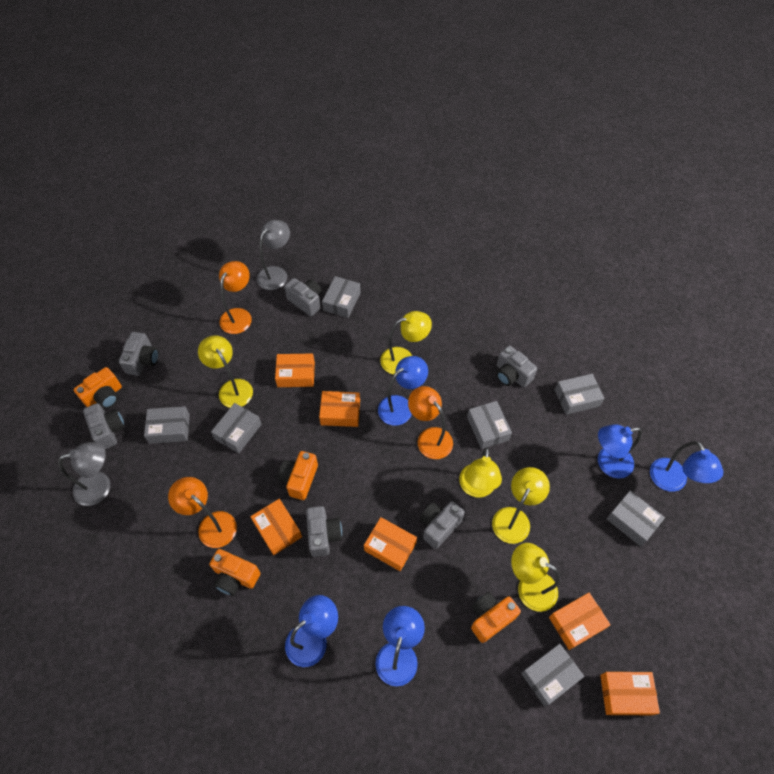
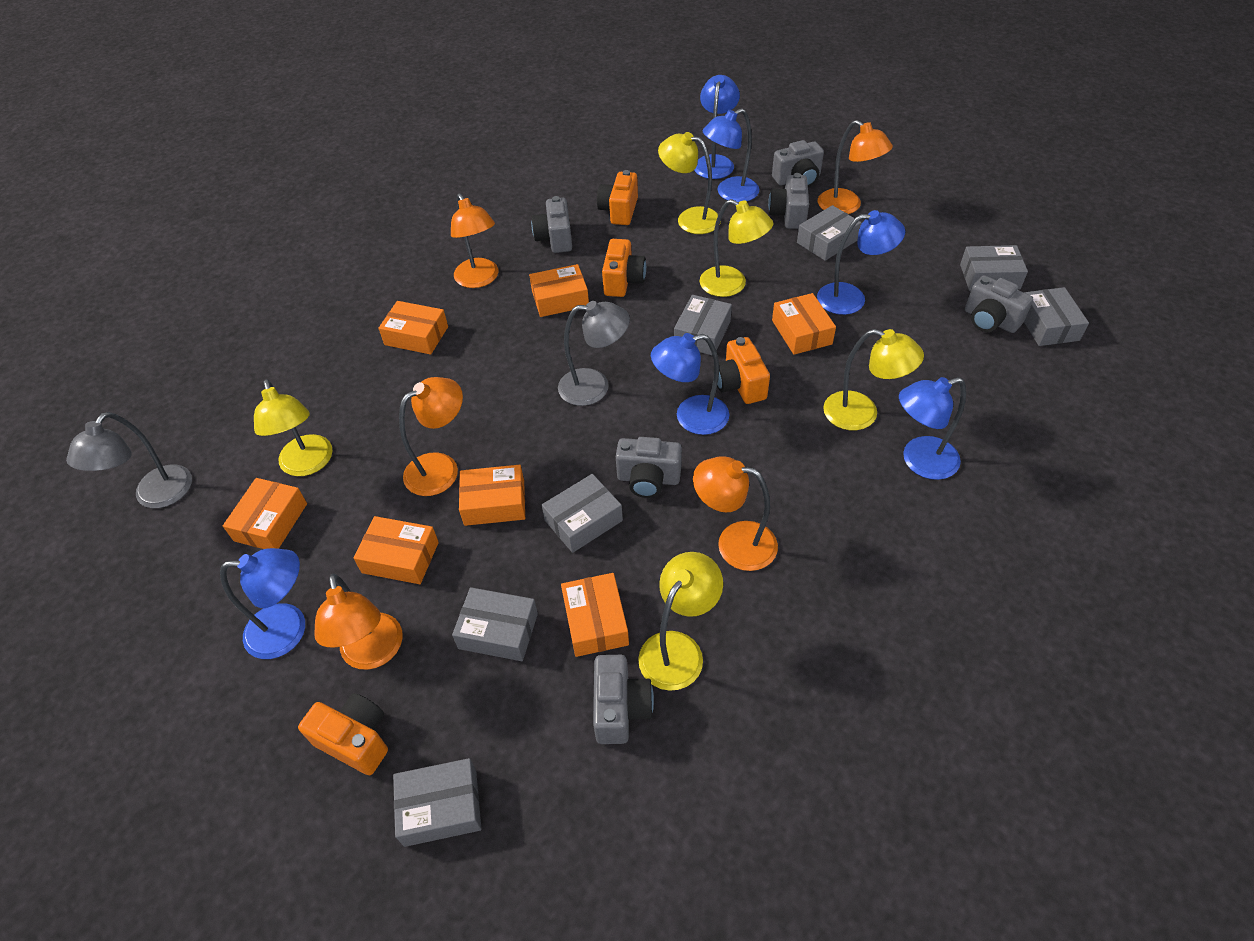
blue lamp: [285,595,338,667] [375,606,425,686] [378,356,428,426] [598,424,642,479] [650,441,724,492] = 5 -> [220,548,305,659] [651,333,729,435] [694,75,740,179] [703,108,759,202] [817,210,905,315] [899,377,966,480] = 6
orange box: [251,499,302,555] [275,353,315,387] [319,391,360,427] [364,517,417,571] [549,593,611,650] [600,672,660,715] = 6 -> [223,478,307,549] [354,516,439,584] [378,301,448,355] [459,465,525,526] [529,264,589,317] [561,573,629,657] [772,293,836,355] = 7
orange lamp: [168,477,237,548] [219,261,252,334] [408,386,453,459] = 3 -> [314,574,403,670] [399,377,463,496] [451,193,498,288] [693,456,778,571] [818,120,893,214] = 5

